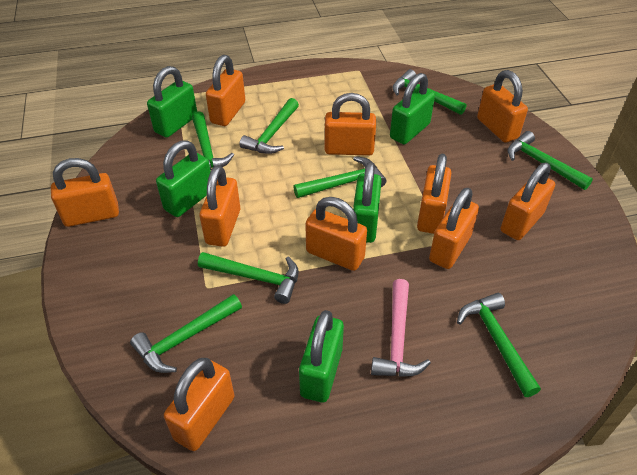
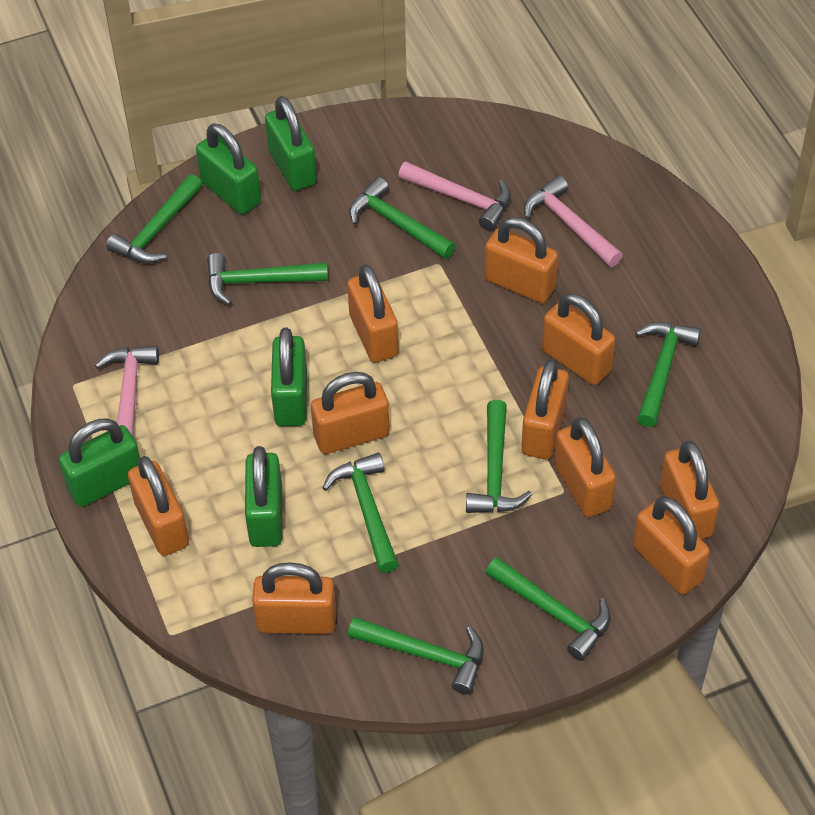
pink hammer: [371,279,431,377] = 1 -> [95,345,159,438] [398,162,511,231] [524,176,623,267] = 3

